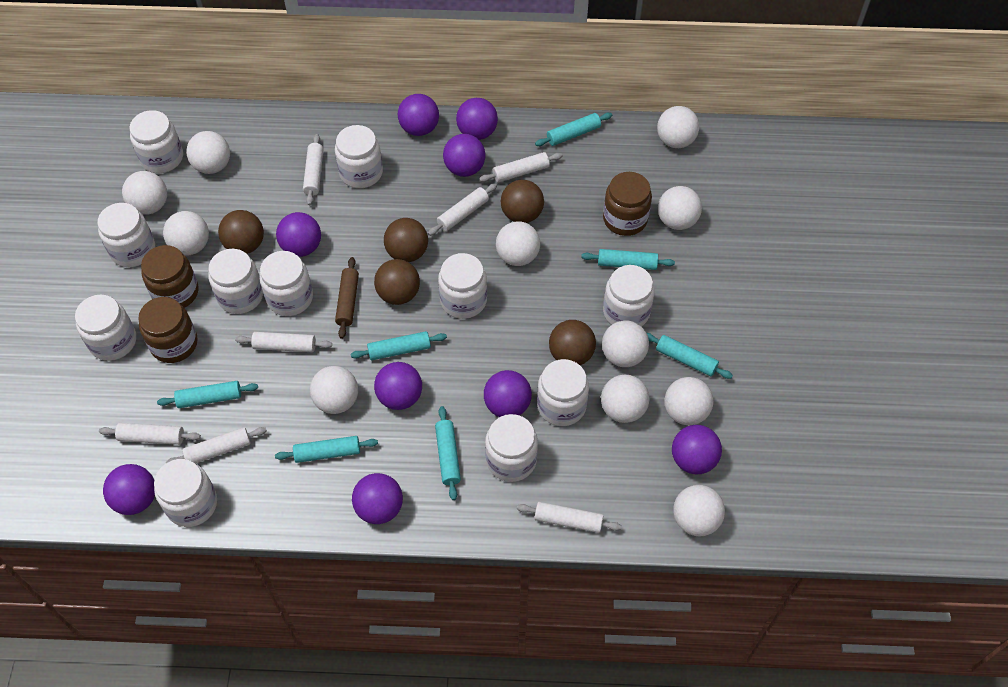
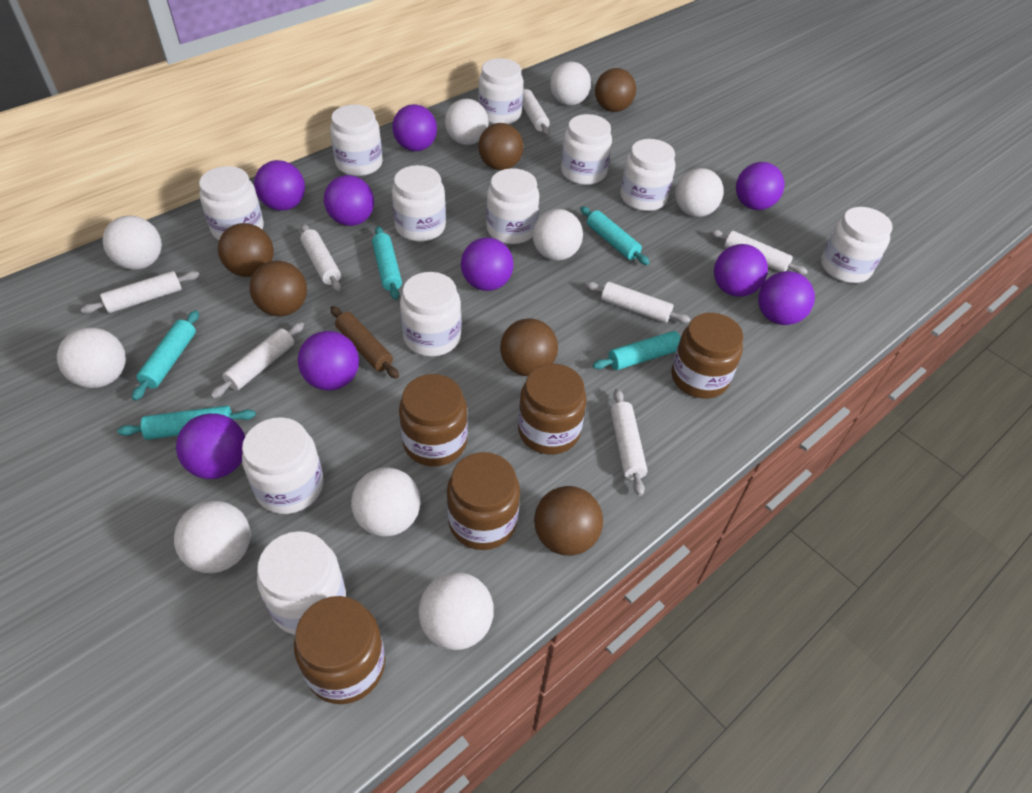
brown ball: [218,210,264,254] [374,259,420,305] [384,218,428,262] [501,180,544,223] [549,320,596,365] = 5 -> [218,223,274,277] [249,261,307,316] [478,123,524,170] [500,318,558,376] [534,486,603,556] [595,68,636,112] = 6
brown jar: [138,297,198,363] [141,245,198,308] [603,172,652,236] = 3 -> [294,596,385,704] [399,374,468,466] [447,452,520,550] [518,364,587,454] [671,313,743,399] = 5
turquoise rolling pin: [157,381,258,408] [275,436,378,463] [351,331,447,360] [435,406,461,500] [535,113,612,146] [581,249,675,270] [647,333,733,379] = 7 -> [117,406,256,440] [132,310,199,401] [372,226,402,300] [580,206,650,265] [593,331,681,370] = 5
white ball: [122,171,167,215] [163,211,209,256] [186,131,230,174] [310,366,358,414] [496,221,540,266] [601,374,649,423] [602,320,649,367] [657,106,699,148] [658,186,702,230] [664,377,713,425] [673,485,725,536] = 11 -> [57,328,126,388] [103,216,162,270] [174,501,251,573] [351,467,421,537] [418,572,494,650] [445,99,489,145] [532,209,583,261] [550,62,591,106] [675,168,724,217] = 9

